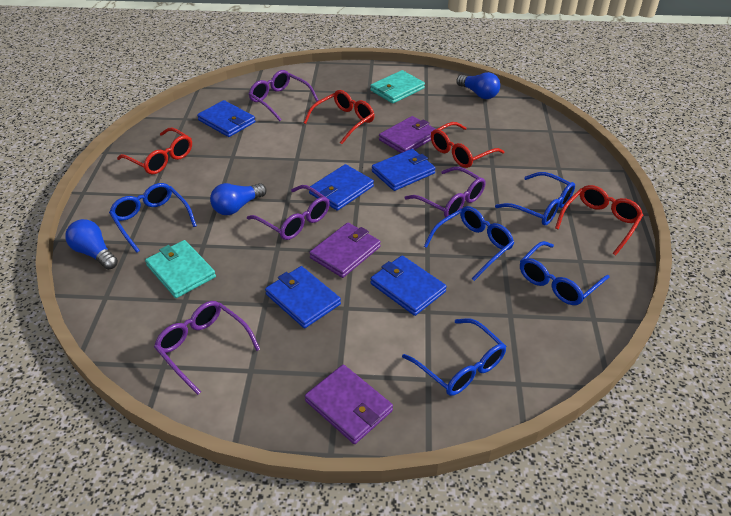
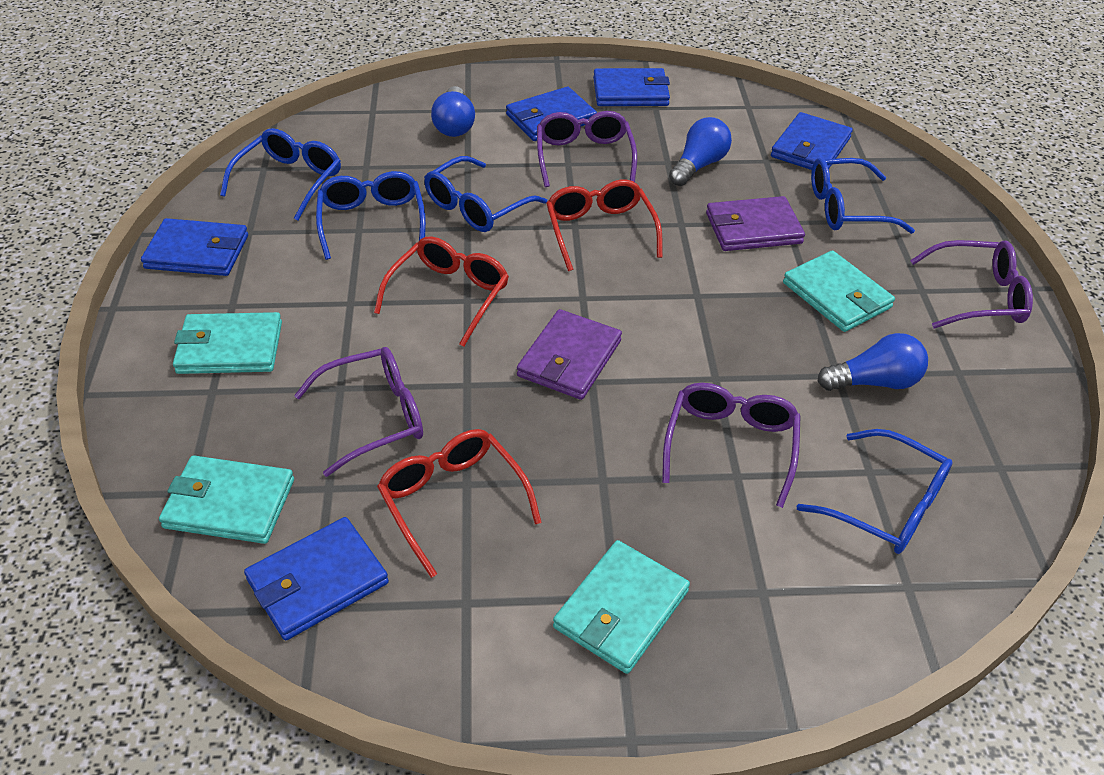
purple wallet: [305,364,393,444] [309,223,381,278] [379,116,435,153] = 3 -> [517,309,622,400] [706,196,805,251] = 2
red glasses: [117,128,192,174] [303,90,375,144] [431,122,504,168] [555,185,643,255] = 4 -> [374,236,509,347] [377,429,542,578] [546,180,663,271] = 3
turquoise wallet: [145,240,216,298] [370,70,425,103] = 2 -> [159,456,294,544] [173,312,282,374] [553,540,690,674] [783,250,895,332] = 4

